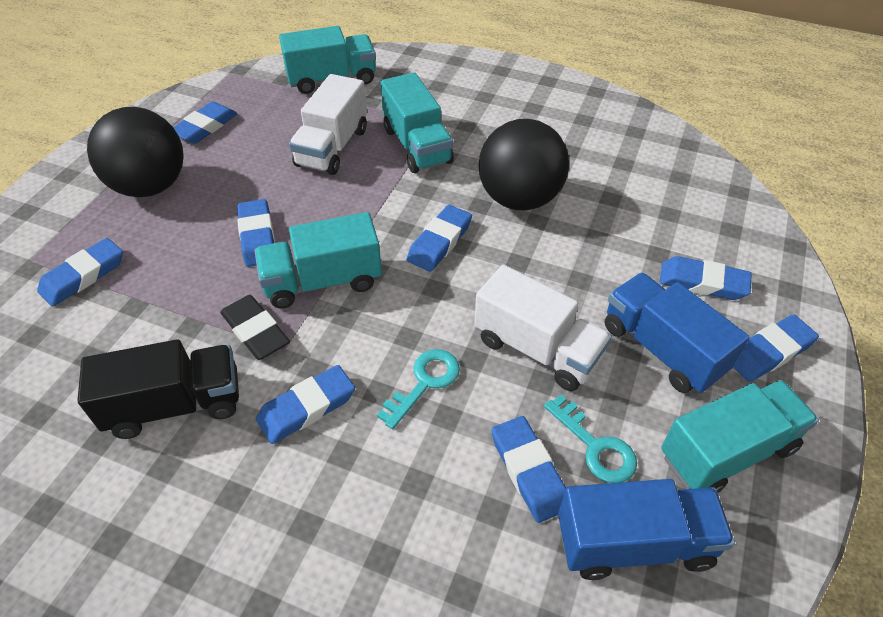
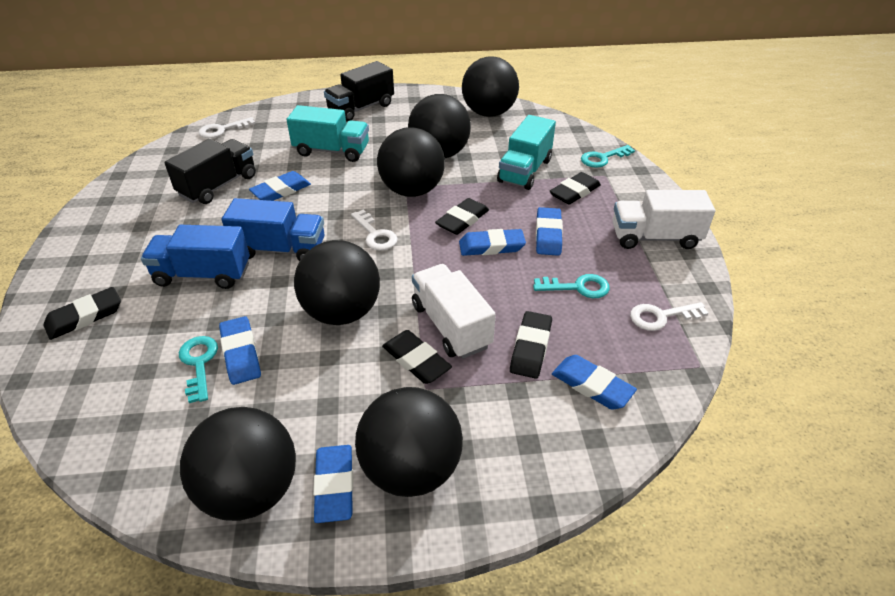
black ball: [87,107,184,197] [478,119,569,210] = 2 -> [180,407,296,521] [294,240,380,325] [355,387,463,497] [377,127,445,197] [408,94,471,158] [462,56,519,117] = 6
black eraser: [220,295,290,360] = 1 -> [44,287,121,340] [382,330,452,384] [435,198,489,235] [510,311,552,379] [550,172,601,205] = 5
black truck: [77,339,239,439] = 1 -> [164,139,256,204] [324,61,394,122] = 2
blue eraser: [37,238,123,306] [173,102,237,144] [237,199,275,267] [256,365,355,444] [406,205,472,272] [491,416,566,523] [659,256,752,300] [733,314,819,382] = 8 -> [219,316,261,385] [249,171,311,201] [313,445,353,523] [459,229,526,256] [536,207,563,256] [552,355,637,410] = 6
turquoise key: [377,349,460,429] [544,394,637,483] = 2 -> [179,336,218,403] [533,274,610,298] [581,145,635,168] = 3
turquoise truck: [254,212,382,309] [279,26,376,94] [380,72,454,173] [661,380,819,493] = 4 -> [287,105,369,162] [497,115,556,190] = 2
white key: none = 0 -> [198,117,255,138] [351,210,398,250] [630,302,709,331] = 3

